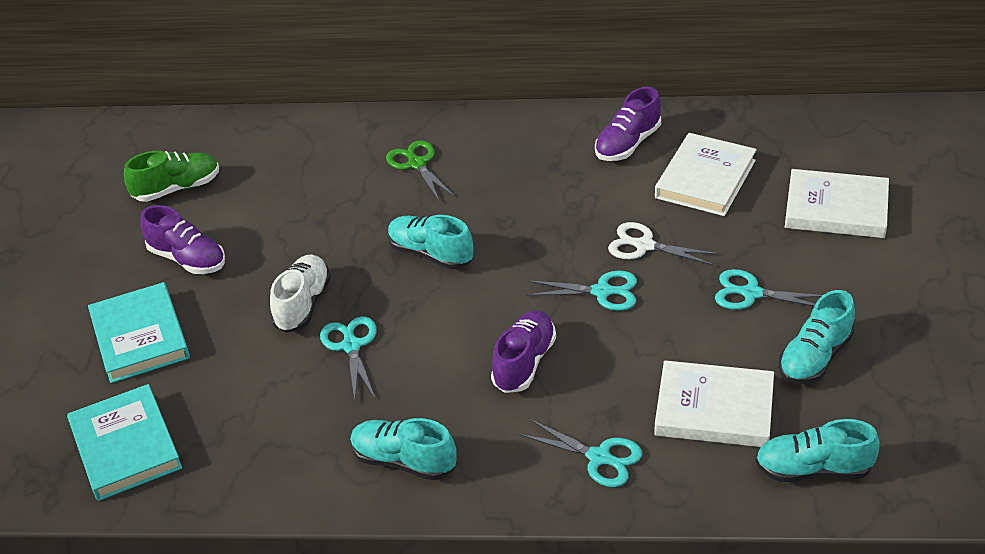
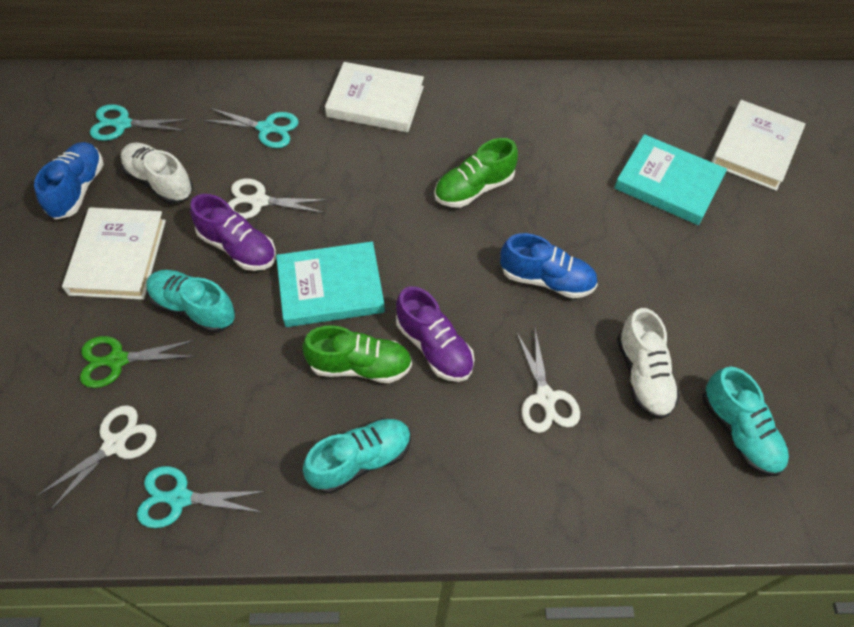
blue shoe: none = 0 -> [34,142,104,220] [500,233,598,299] = 2
green shoe: [124,151,219,202] = 1 -> [302,325,412,383] [434,138,518,208] = 2
purple shoe: [140,205,225,274] [491,310,556,393] [595,86,661,161] = 3 -> [190,194,276,271] [396,286,474,382] = 2
turquoise scissors: [320,316,377,401] [519,419,642,487] [526,270,637,311] [715,269,823,310] = 4 -> [90,104,189,141] [137,466,267,528] [203,108,299,148] = 3
turquoise shoe: [350,418,457,480] [388,215,473,269] [755,419,880,482] [779,290,855,384] = 4 -> [147,270,235,333] [303,418,411,494] [703,366,789,476] = 3
white scissors: [608,222,719,265] = 1 -> [36,405,157,511] [228,178,328,219] [516,329,580,433] = 3
white shoe: [270,255,331,333] = 1 -> [120,142,193,204] [617,308,680,419] = 2

